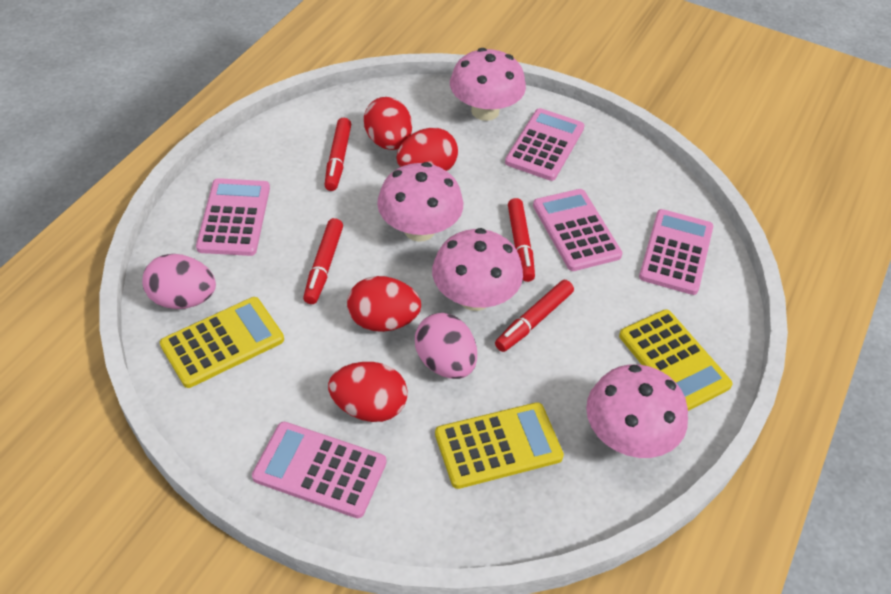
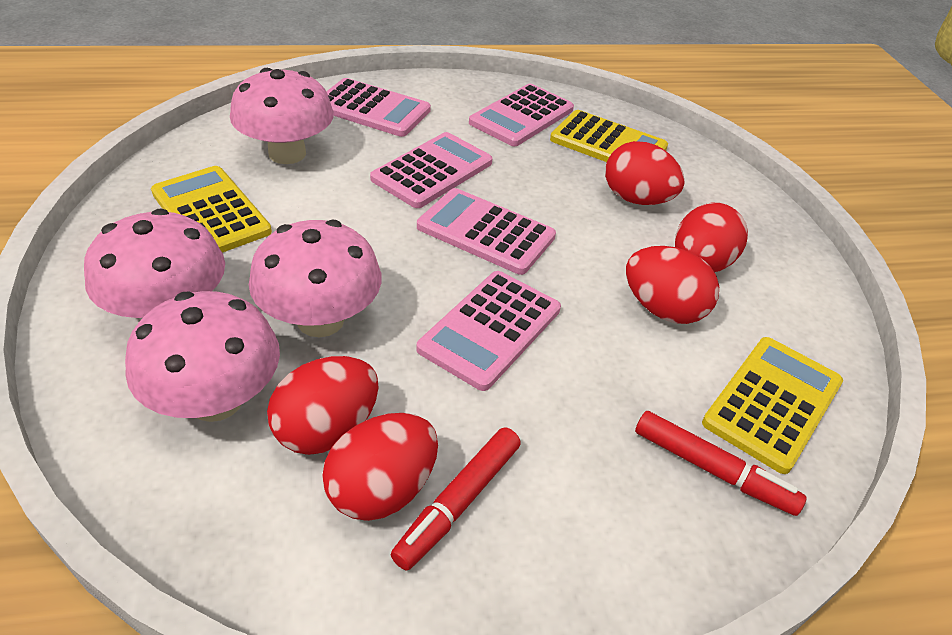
pink egg: [142,254,216,309] [415,313,477,379] = 2 -> none = 0
red egg: [328,362,407,422] [347,276,421,332] [364,97,412,150] [397,128,458,171] = 4 -> [267,356,379,455] [322,413,438,521] [605,141,685,205] [626,246,719,324] [675,203,748,272] = 5
red marker: [303,218,343,304] [325,118,351,191] [495,280,574,352] [508,198,535,282] = 4 -> [390,427,521,570] [635,411,806,516] = 2

